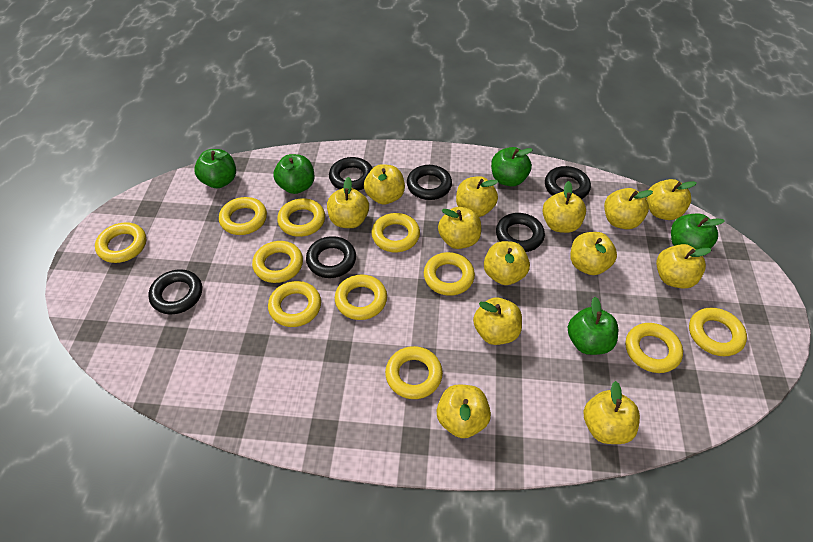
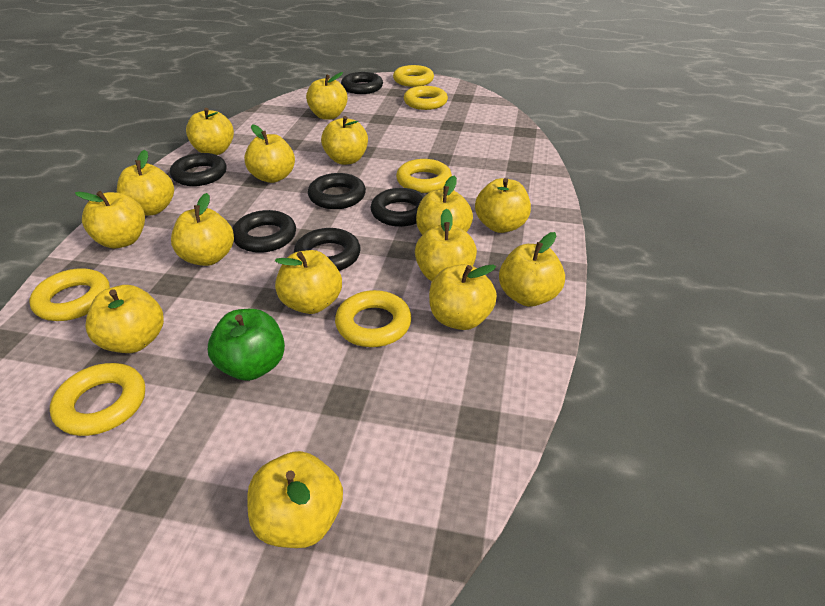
green apple: [194,149,236,188] [273,154,314,194] [491,147,533,187] [568,297,618,355] [671,214,725,249] = 5 -> [208,309,285,381] = 1
yellow apple: [327,177,369,228] [364,164,405,205] [437,385,491,438] [438,207,481,249] [456,176,498,217] [473,298,522,345] [484,241,530,285] [542,181,586,233] [570,232,617,275] [583,381,640,444] [604,188,653,229] [647,179,696,220] [656,244,712,289] = 13 -> [75,191,145,248] [85,285,164,353] [117,150,174,215] [171,193,234,266] [186,108,234,155] [244,125,295,183] [247,451,343,548] [275,250,342,314] [306,72,348,120] [321,116,368,165] [415,209,477,281] [416,176,473,235] [429,264,497,330] [475,178,531,233] [499,232,565,307] = 15
yellow ring: [95,222,146,263] [219,197,267,235] [252,241,303,283] [268,281,321,327] [277,198,325,237] [335,275,387,320] [371,213,420,252] [385,346,443,399] [424,252,475,296] [626,323,683,373] [689,308,747,356] = 11 -> [29,268,110,321] [50,363,145,436] [335,290,412,347] [393,65,434,87] [396,159,452,193] [404,86,448,110] = 6

